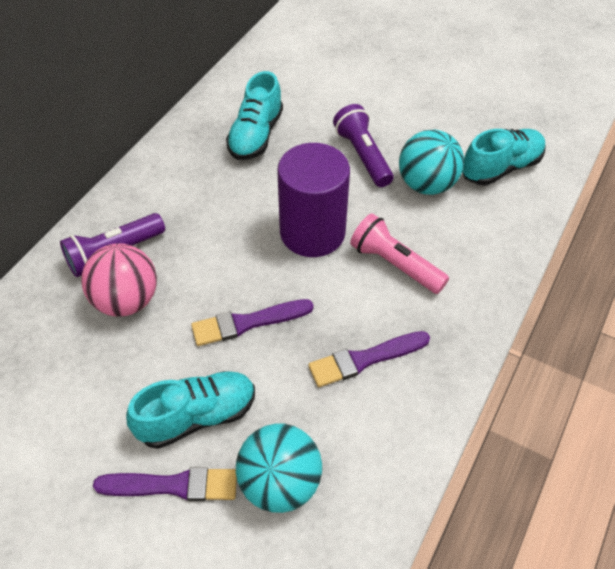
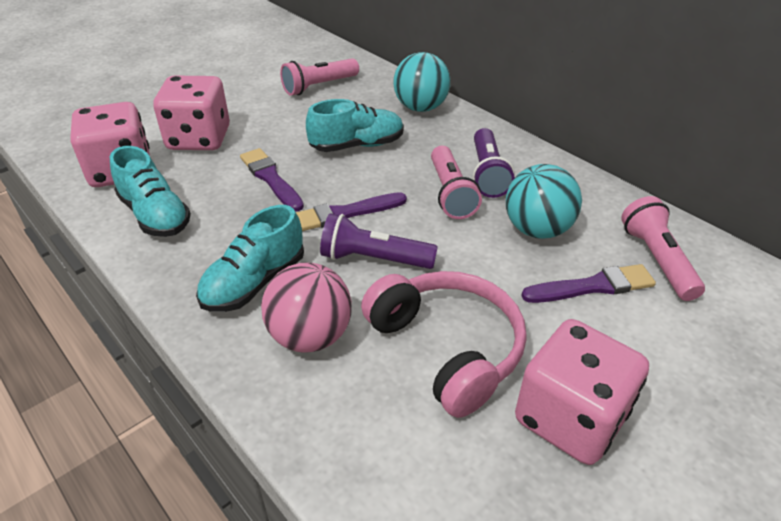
pink dice: none = 0 -> [71,102,150,187] [153,76,230,150] [515,319,649,465] = 3
pink flashlight: [350,213,449,294] = 1 -> [280,58,359,96] [431,146,482,219] [621,196,705,301] = 3
pink headphones: none = 0 -> [361,271,527,418] = 1
purple cylinder: [277,143,350,257] = 1 -> none = 0

